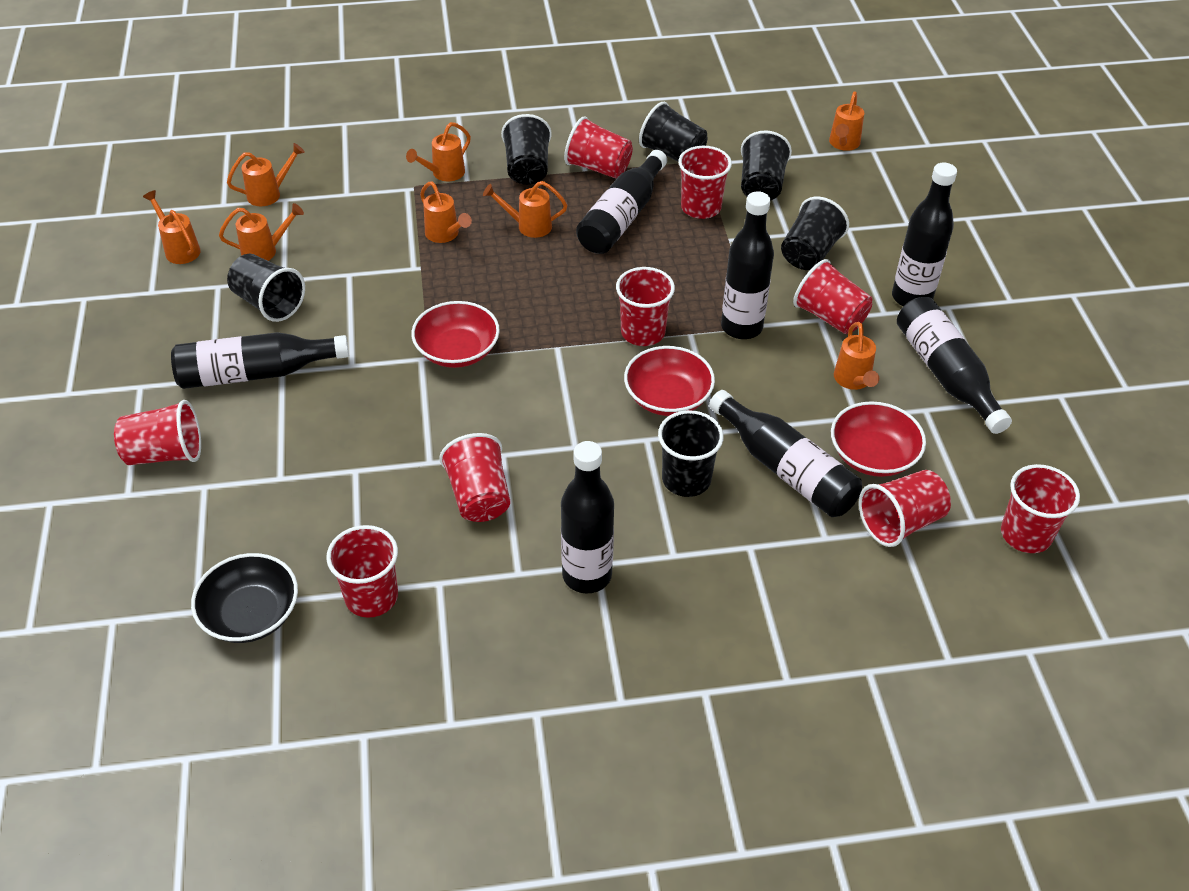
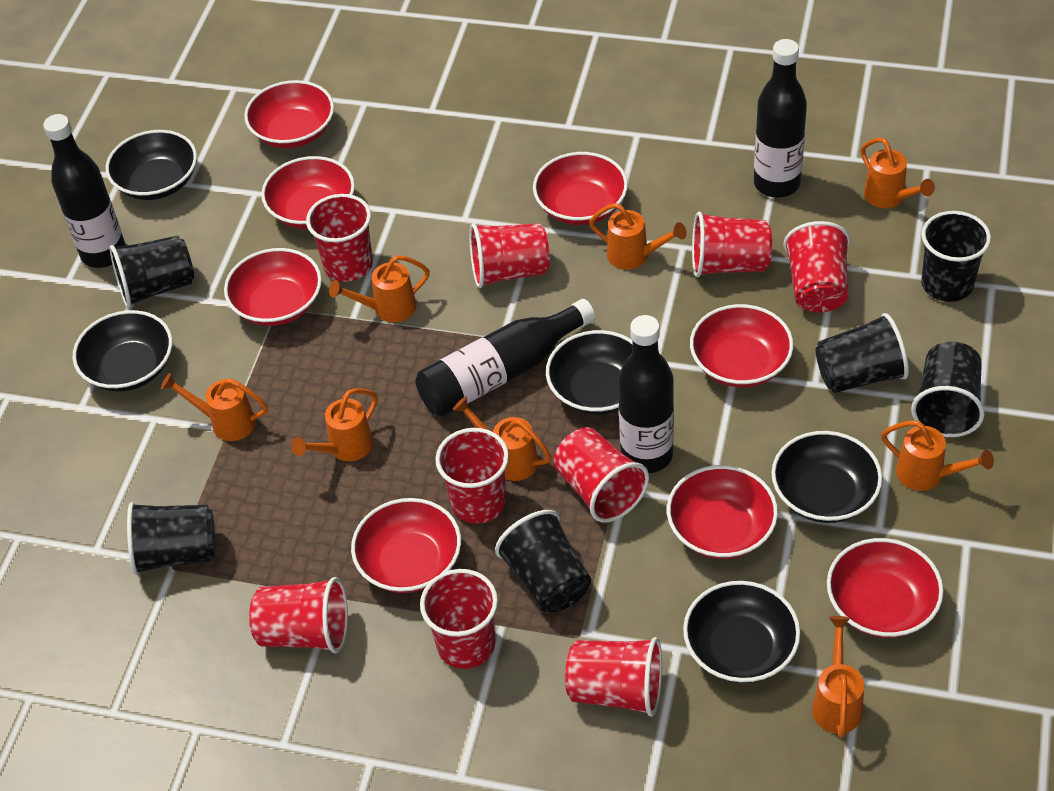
black bottle: [171,332,349,389] [561,441,614,593] [576,150,667,254] [709,390,862,517] [721,191,774,339] [892,162,957,306] [897,297,1012,434] = 7 -> [43,114,126,268] [415,299,595,417] [618,315,674,473] [754,39,807,198] = 4
black bowl: [191,553,298,643] = 1 -> [73,310,172,391] [106,130,197,200] [546,330,633,415] [683,581,800,683] [771,431,882,523] = 5
red bowl: [411,301,500,368] [624,346,715,416] [831,401,926,477] = 3 -> [224,248,322,326] [244,80,334,148] [261,156,355,229] [351,498,461,593] [533,152,628,225] [667,465,778,559] [690,304,793,387] [827,538,944,638] = 8

